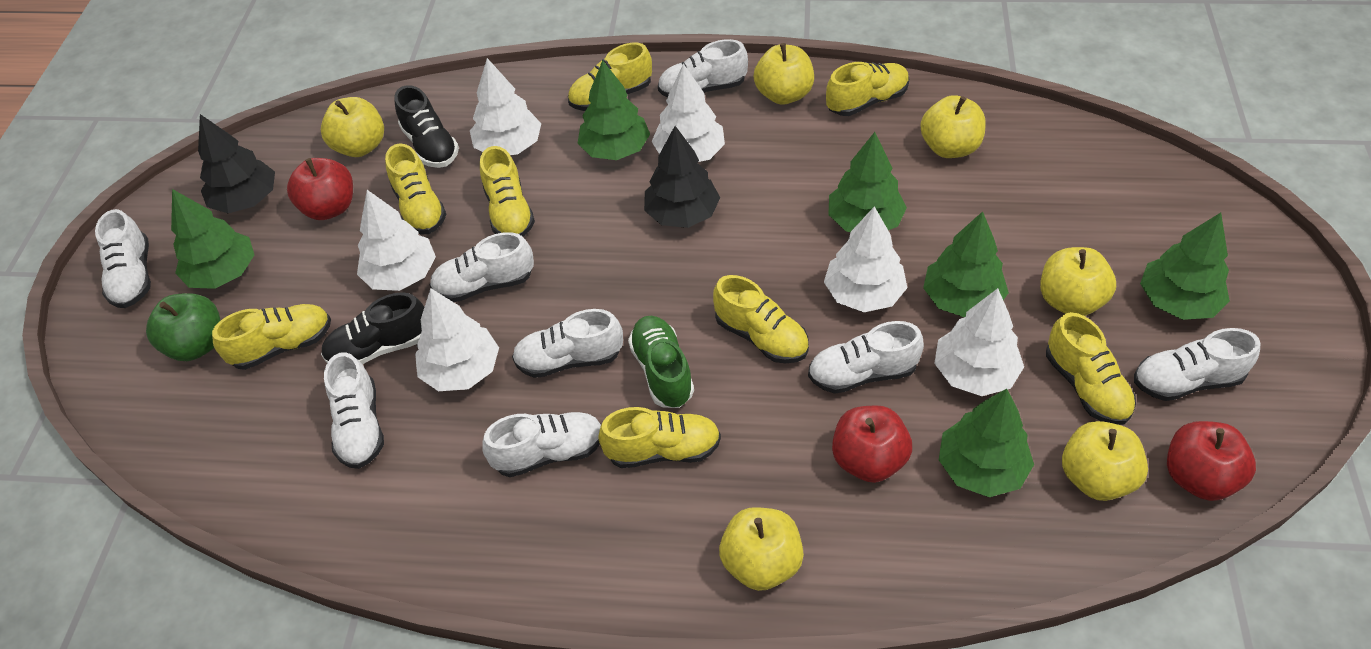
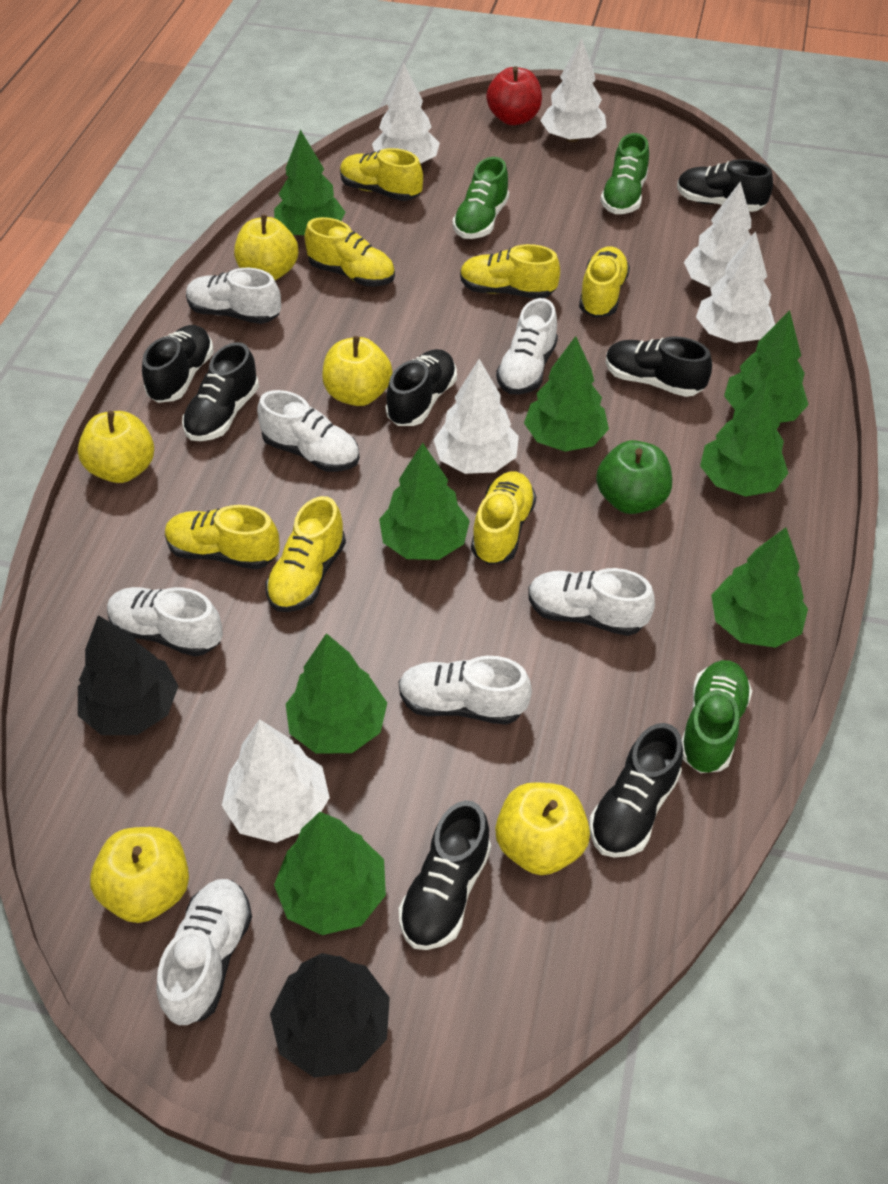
black shoe: [321,292,424,365] [394,85,459,168] = 2 -> [142,325,214,403] [182,342,259,441] [386,349,457,426] [398,800,491,950] [589,723,683,858] [606,336,712,397] [677,159,773,212] = 7
green shoe: [628,316,694,408] = 1 -> [453,157,509,239] [600,133,649,214] [682,660,752,773] = 3
green tree: [171,189,254,289] [578,60,650,160] [829,132,907,232] [923,211,1009,317] [939,389,1034,497] [1140,213,1230,320] = 6 -> [274,130,345,235] [274,812,386,935] [286,633,387,754] [379,443,470,560] [524,336,609,452] [700,380,788,497] [711,527,808,648] [724,310,809,423] = 8
red apple: [287,158,353,220] [832,406,912,483] [1167,421,1256,501] = 3 -> [486,66,542,125] = 1
white shoe: [95,209,151,308] [324,352,384,469] [430,232,534,302] [482,412,601,477] [512,309,623,378] [658,39,748,97] [808,321,924,394] [1134,328,1260,401] = 8 -> [107,587,223,657] [156,879,252,1025] [186,268,281,324] [257,390,360,472] [399,656,532,725] [496,298,558,394] [528,568,655,636] = 7
yellow apple: [321,97,384,157] [719,507,804,591] [754,43,814,105] [920,95,986,158] [1040,247,1116,316] [1062,421,1148,501] = 6 -> [78,411,154,483] [90,827,189,923] [234,215,298,280] [322,336,392,406] [495,782,590,875] = 5
yellow shoe: [212,304,331,370] [385,144,447,235] [480,146,535,237] [568,43,652,111] [598,407,721,468] [713,275,809,363] [826,62,909,116] [1046,312,1136,425] = 8 -> [165,505,280,569] [265,496,346,612] [304,217,395,287] [340,148,423,201] [460,244,560,299] [471,471,536,565] [579,247,630,318] = 7

